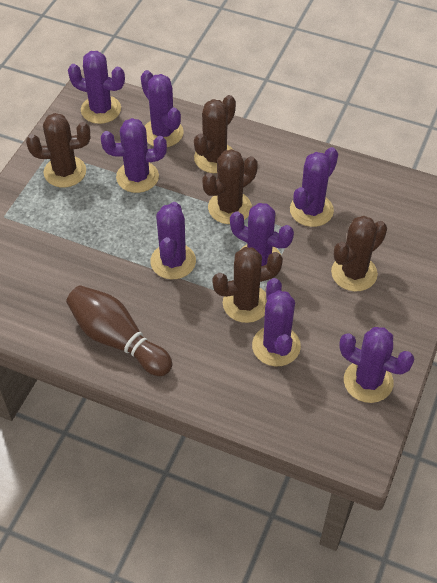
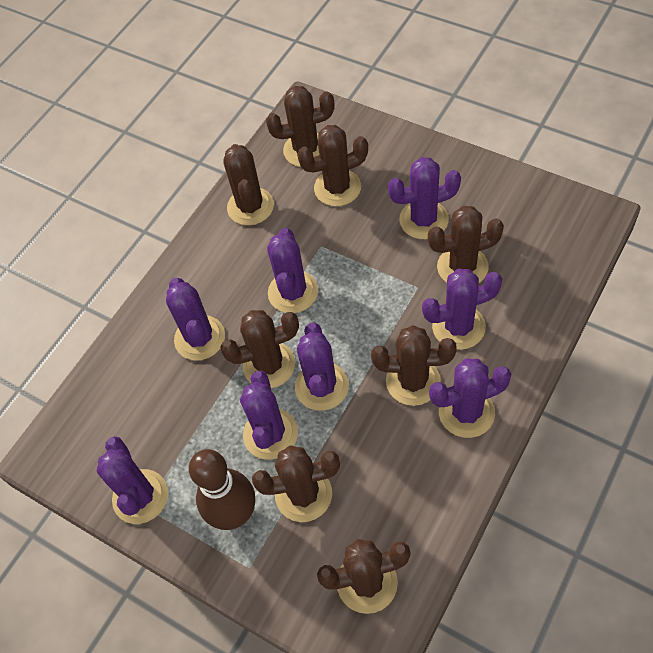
brown cactus: [26,113,90,188] [194,95,236,173] [202,149,258,224] [212,247,283,323] [331,216,387,291] = 5 -> [220,310,299,388] [223,144,274,225] [252,445,340,522] [266,86,334,167] [297,125,368,206] [317,539,411,614] [371,325,456,406] [428,206,504,283] = 8

